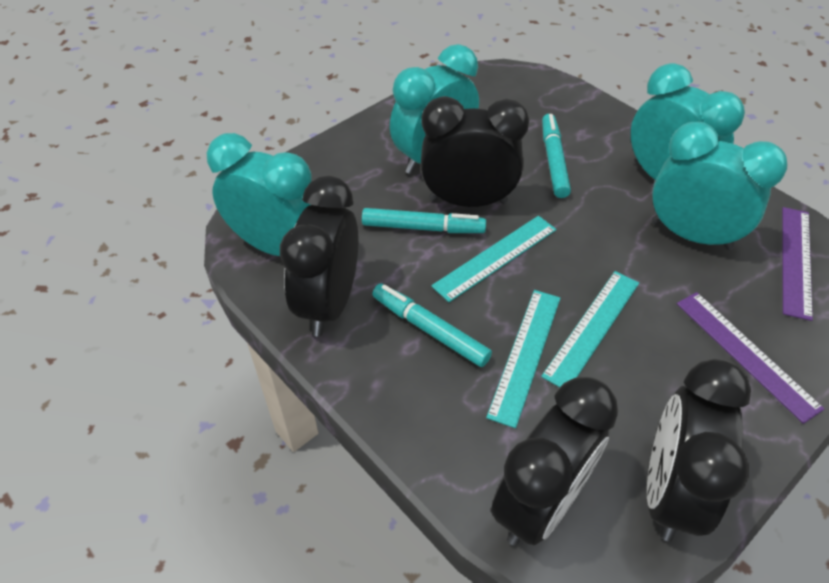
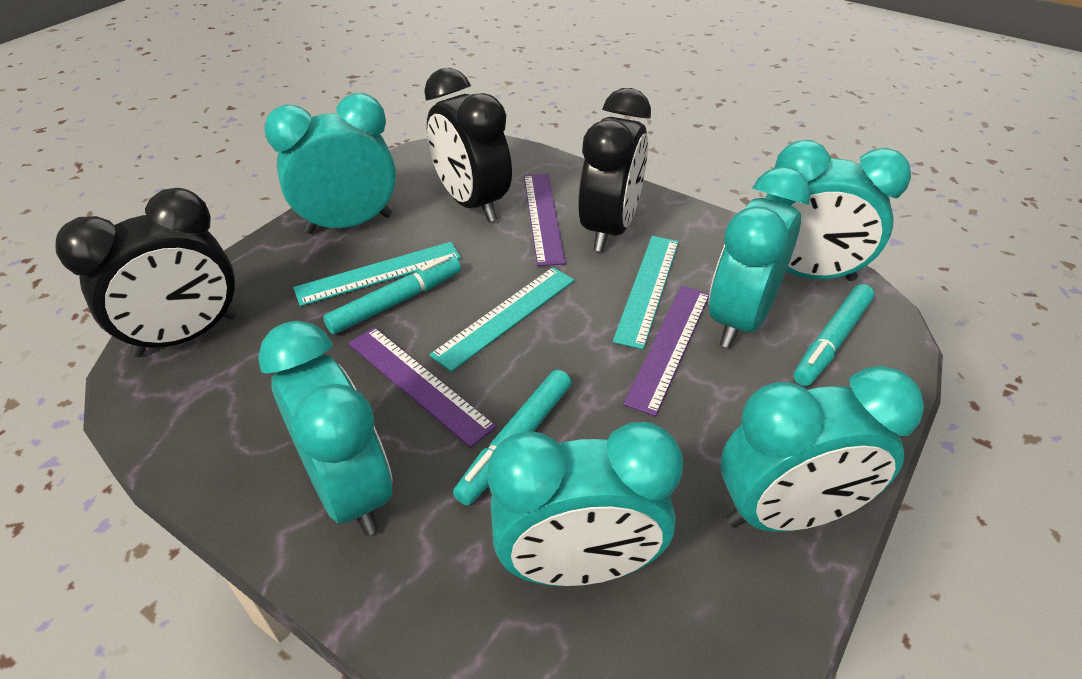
black clock: [280,176,358,337] [421,96,529,207] [491,377,618,546] [647,359,751,542] = 4 -> [55,188,237,357] [424,68,512,222] [578,88,651,252] = 3
purple ruler: [677,292,824,424] [782,207,813,321] = 2 -> [348,327,497,448] [524,174,566,266] [623,286,710,416] = 3
turquoise clock: [207,133,311,256] [390,44,479,174] [631,63,745,180] [652,122,787,250] = 4 -> [258,320,393,536] [264,93,396,234] [487,422,683,586] [709,167,811,348] [721,366,924,532] [765,140,911,281] = 6

